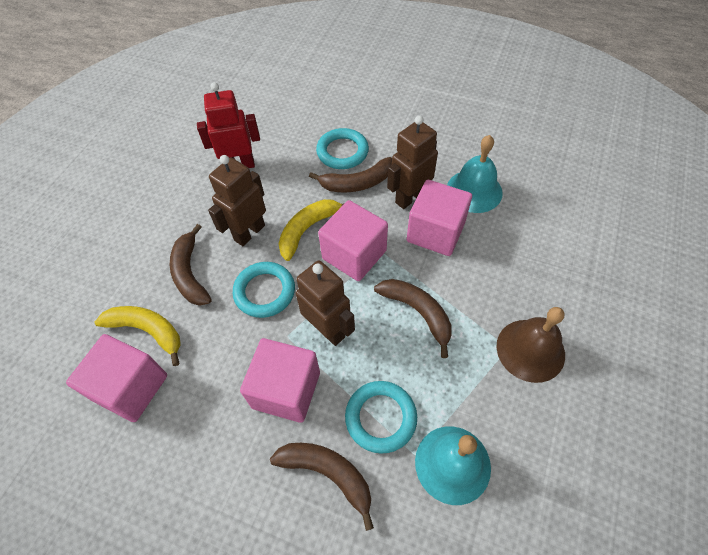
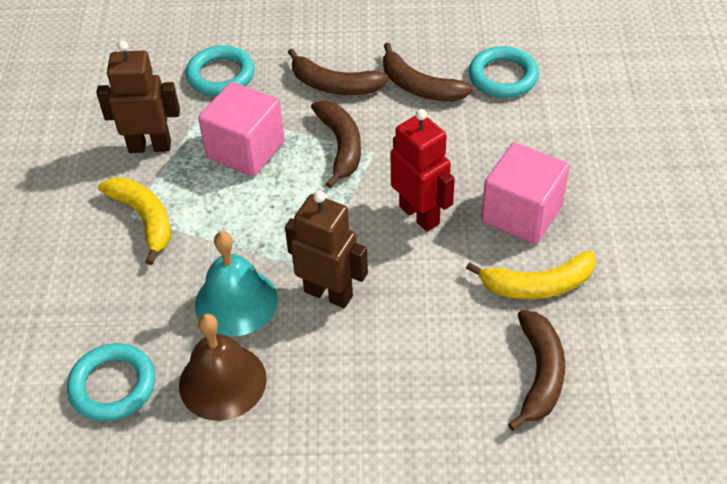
brown robot: [208,155,266,246] [296,260,355,346] [387,115,438,209] = 3 -> [96,40,180,153] [285,190,368,308] = 2
pink cube: [66,334,167,422] [240,338,320,423] [318,200,388,281] [407,180,472,256] = 4 -> [198,82,285,177] [481,142,570,244] = 2
turquoise bell: [415,427,491,505] [447,135,503,213] = 2 -> [195,231,278,336] = 1

